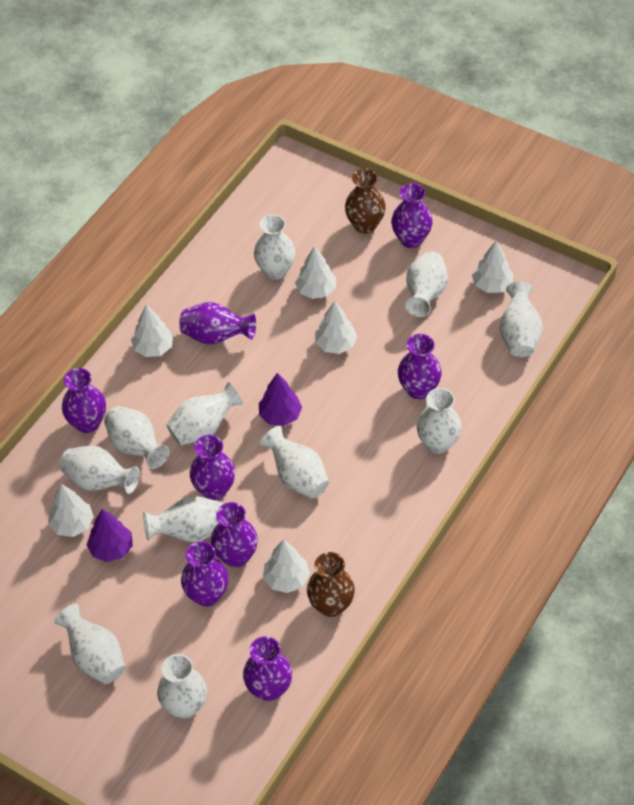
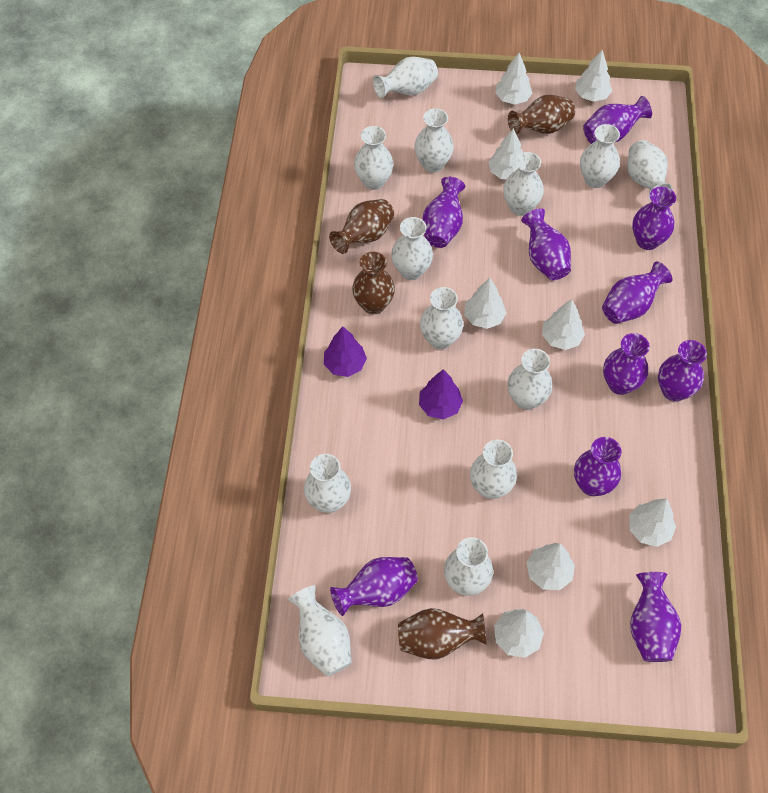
brown vase: [307,552,355,617] [345,169,386,234] = 2 -> [329,199,394,254] [352,252,395,314] [398,608,487,660] [508,95,575,135] = 4
purple vase: [62,368,106,433] [179,302,256,345] [181,541,229,607] [190,435,235,500] [211,502,258,567] [243,636,292,701] [391,183,433,248] [398,334,442,399] = 8 -> [330,557,418,616] [422,177,465,248] [521,208,571,280] [574,437,622,496] [583,96,652,144] [602,261,672,324] [603,333,650,395] [630,572,681,662] [632,187,676,250] [658,340,707,402] = 10
white tree: [48,484,94,537] [131,304,174,357] [263,539,310,593] [295,246,336,299] [315,301,357,354] [472,241,514,293] = 6 -> [464,278,506,329] [488,128,523,179] [494,609,544,658] [495,53,532,105] [526,543,575,590] [542,299,585,350] [575,50,612,102] [629,498,676,547] = 8
white vase: [54,604,126,684] [60,446,140,494] [104,406,169,469] [143,496,223,542] [157,654,207,719] [167,382,243,445] [254,214,295,280] [260,426,329,499] [405,251,448,317] [417,388,462,454] [499,282,543,357] = 11 -> [288,585,352,676] [304,454,351,513] [354,126,394,190] [373,57,438,98] [391,217,433,280] [414,108,454,173] [420,287,463,349] [444,537,493,596] [470,440,517,499] [503,152,544,216] [508,349,553,410] [580,124,620,188] [627,140,673,201] = 13

